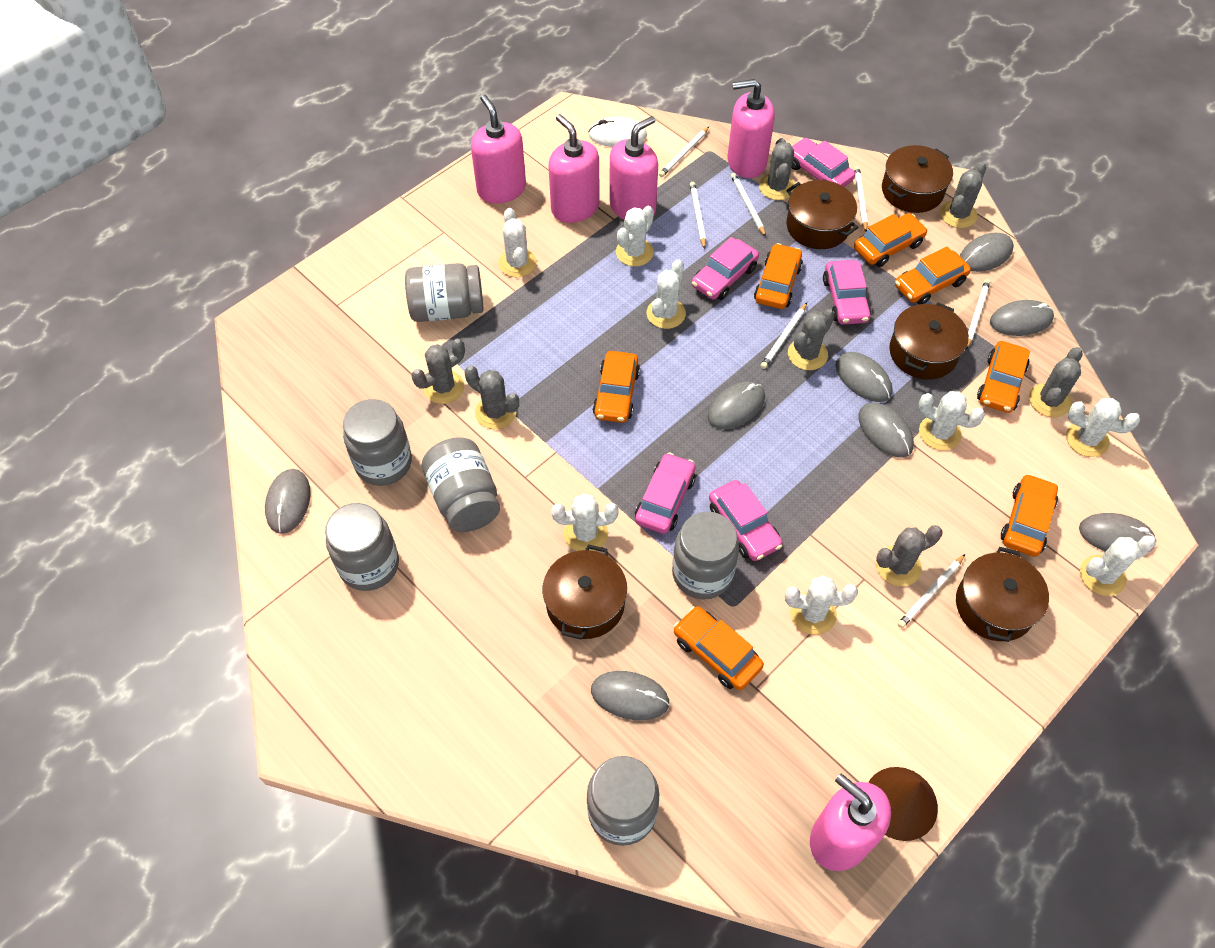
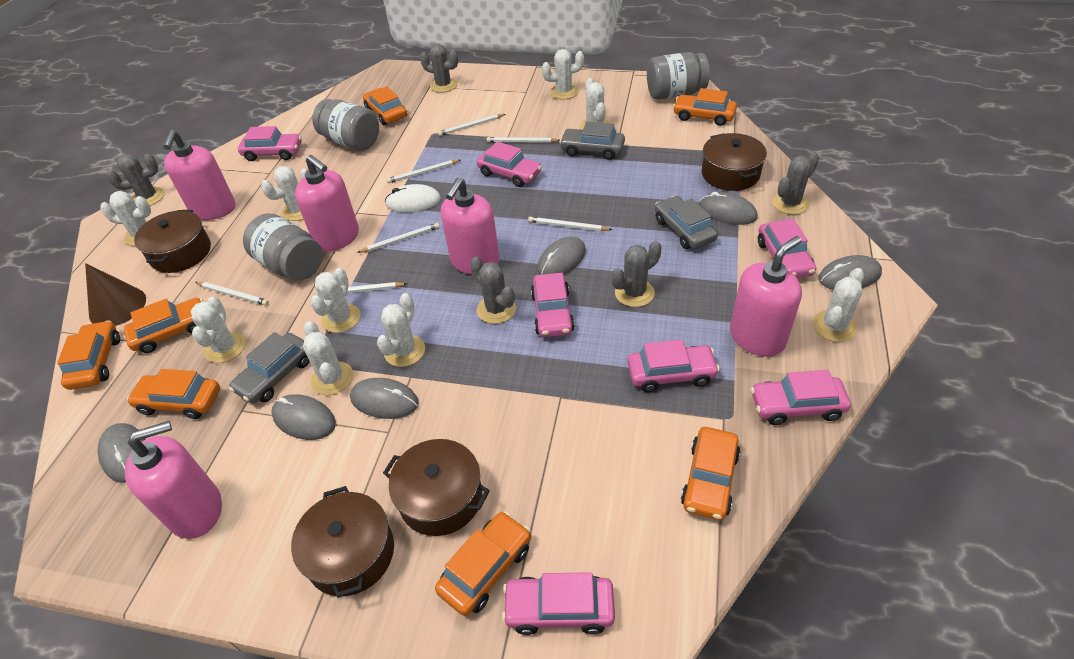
brown pot: [542,544,627,640] [786,180,858,249] [882,145,953,213] [889,303,969,380] [956,547,1049,642] = 5 -> [134,210,211,273] [291,486,394,598] [383,439,490,536] [702,133,767,191] = 4
grey cactus: [412,339,465,404] [465,366,519,429] [759,138,795,200] [788,309,834,370] [876,525,943,586] [940,162,986,228] [1029,347,1083,417] = 7 -> [107,154,165,206] [420,44,458,93] [470,256,516,324] [612,241,662,307] [772,152,819,215] = 5
grey car: none = 0 -> [229,332,310,404] [559,122,625,160] [655,196,718,249] = 3
grey jar: [325,503,399,591] [343,399,412,486] [405,263,484,322] [422,437,500,532] [587,756,659,846] [672,512,739,599] = 6 -> [243,213,323,281] [312,99,379,151] [647,52,710,100] = 3
grey mouse: [265,469,311,534] [591,671,670,721] [708,382,765,429] [835,352,892,402] [859,402,914,458] [960,233,1014,272] [990,300,1054,336] [1079,513,1157,552] = 8 -> [98,423,146,483] [271,394,336,440] [350,378,419,419] [537,237,586,275] [699,192,758,225] [818,255,882,290] = 6
pink car: [635,452,696,534] [692,237,759,300] [709,480,783,561] [791,138,855,187] [823,260,871,325] = 5 -> [238,126,302,161] [477,141,542,187] [502,572,615,635] [531,273,575,337] [627,340,720,392] [751,370,851,425] [758,219,816,278] = 7
white cactus: [498,208,537,277] [551,493,619,551] [616,206,654,267] [647,259,686,329] [785,575,858,635] [918,391,985,451] [1066,398,1140,457] [1080,536,1156,596] = 8 -> [100,191,151,246] [191,297,245,363] [261,166,307,221] [303,321,353,395] [310,268,360,333] [377,293,425,367] [542,49,584,100] [580,78,609,130] [813,268,864,342] = 9

